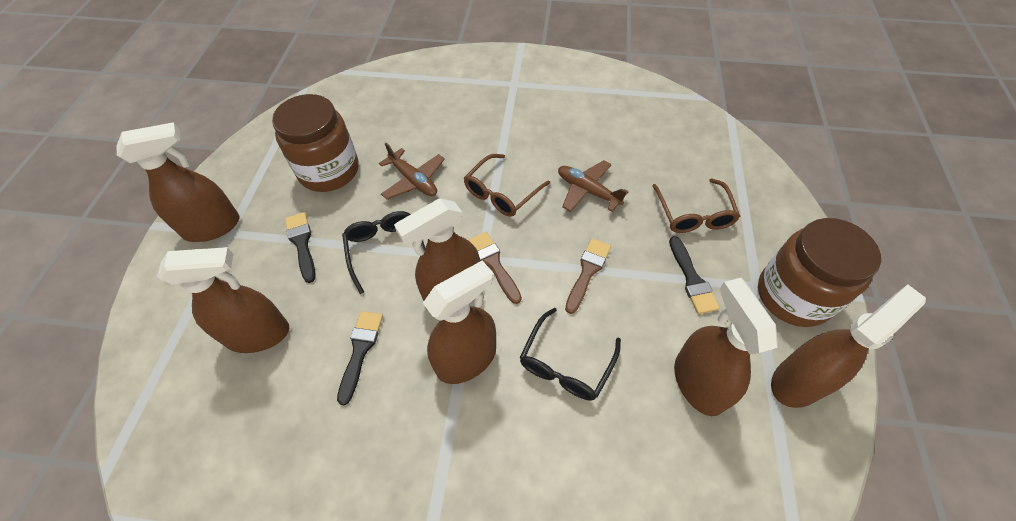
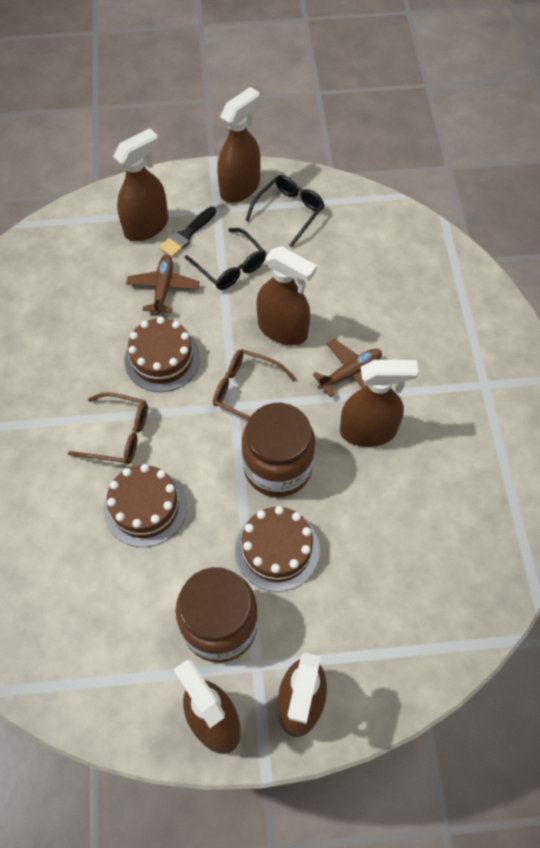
black brush: [285,212,316,283] [337,311,383,406] [669,236,720,314] = 3 -> [159,207,216,258] = 1
brown brush: [468,232,522,304] [565,238,611,314] = 2 -> none = 0
brown cake: none = 0 -> [104,464,187,547] [124,317,200,392] [235,506,320,592] = 3

